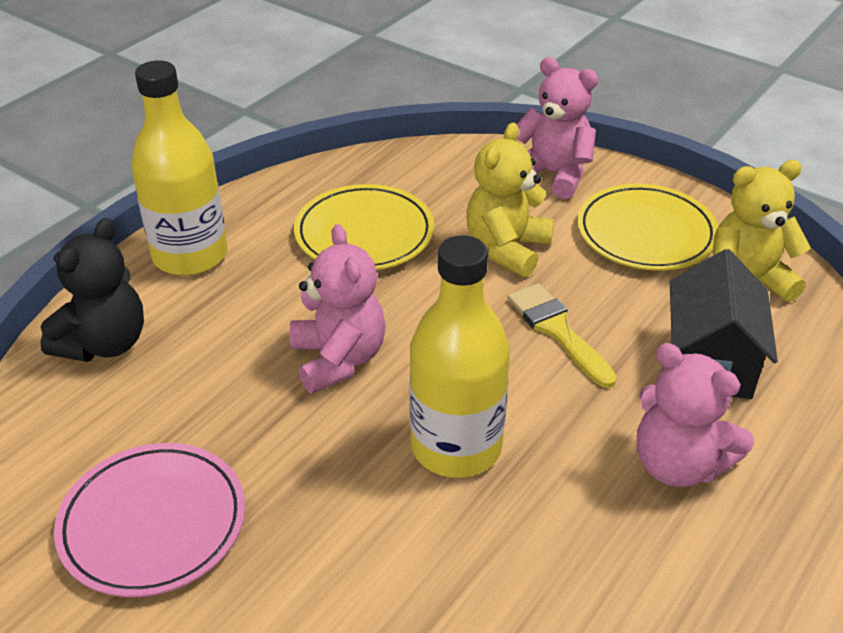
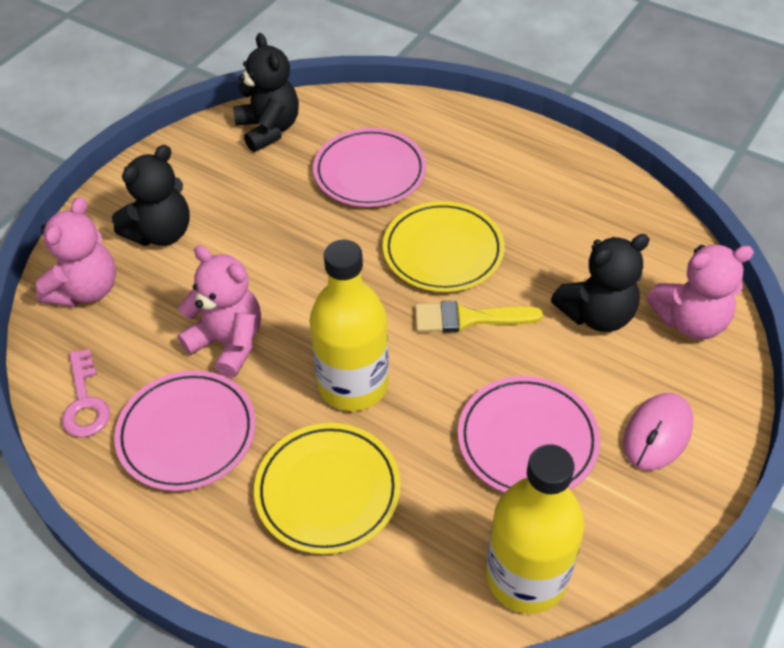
black house: [670,249,778,399] = 1 -> none = 0
black teddy bear: [41,218,144,362] = 1 -> [112,145,190,246] [233,33,299,152] [551,234,650,332] = 3
pink key: none = 0 -> [62,349,110,438] = 1
pink mouse: none = 0 -> [623,393,693,470] = 1
pink plate: [54,443,245,597] = 1 -> [114,370,256,491] [313,128,426,207] [458,376,600,493] = 3
yellow teddy bear: [466,123,554,277] [713,160,811,302] = 2 -> none = 0

